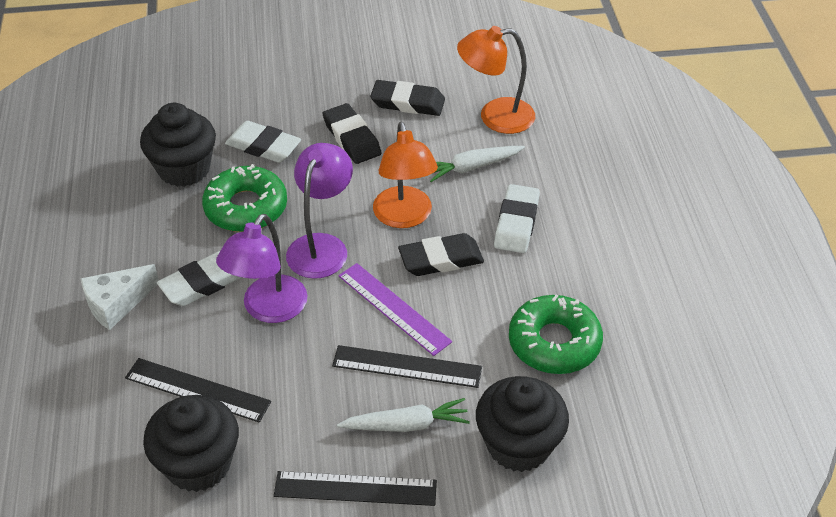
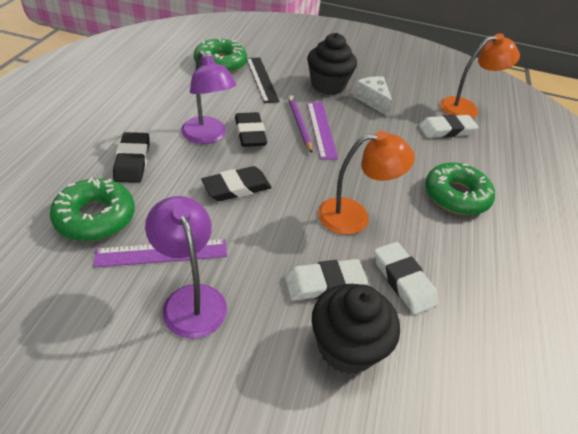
black cupcake: [140,103,216,187] [143,395,239,492] [476,376,569,472] = 3 -> [307,33,357,95] [312,284,400,374] = 2
black ruler: [125,358,271,422] [274,471,437,506] [332,345,482,388] = 3 -> [247,57,280,103] = 1
green donut: [202,164,287,232] [509,294,603,374] = 2 -> [50,177,135,241] [194,39,247,73] [425,162,495,215] = 3
purple pencil: none = 0 -> [288,95,312,153] = 1
purple ruler: [338,263,452,356] = 1 -> [93,239,227,268] [307,102,338,160] = 2
white carrot: [337,398,470,432] [430,146,525,182] = 2 -> none = 0

